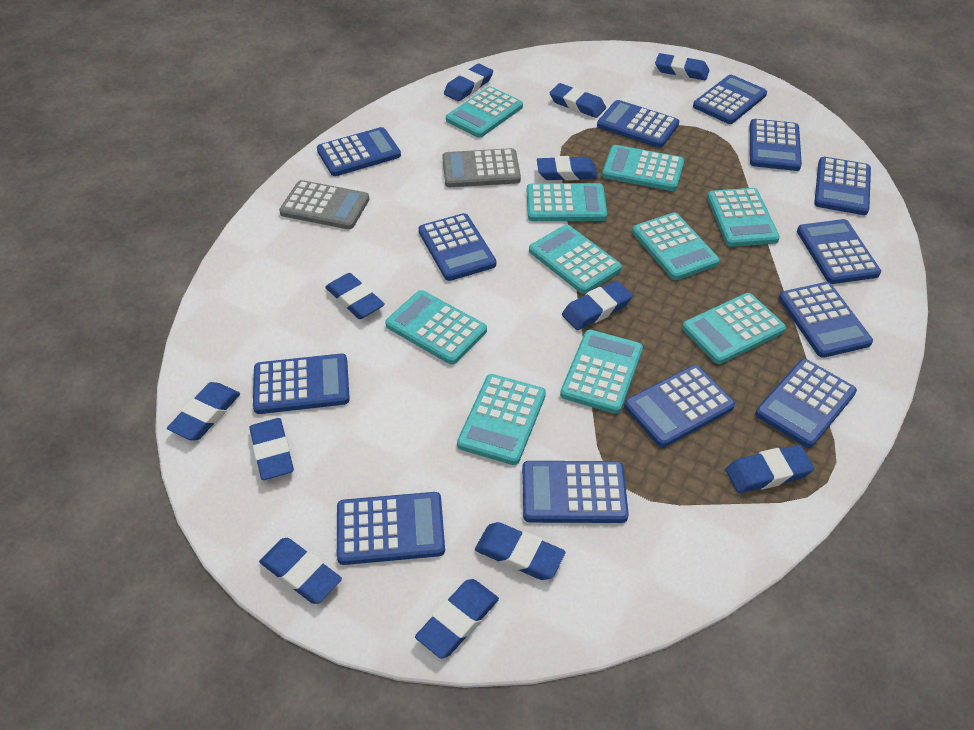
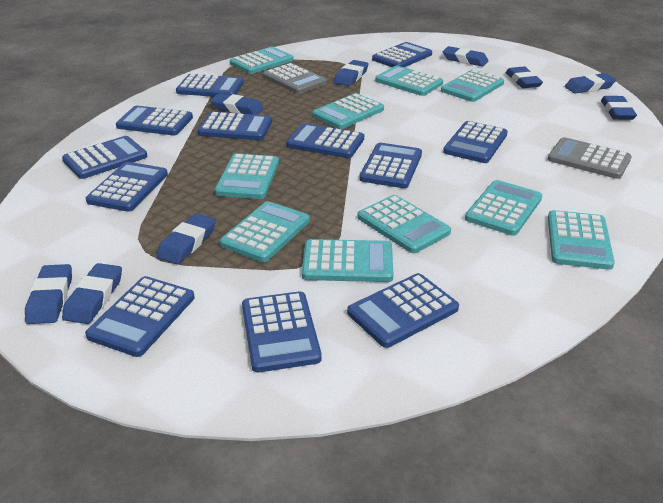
blue calculator: [253,354,350,414] [317,127,401,176] [337,492,445,565] [419,213,496,281] [522,461,629,523] [597,100,679,148] [624,365,735,447] [693,75,767,124] [750,119,802,171] [755,359,857,448] [779,282,873,358] [797,219,881,284] [814,157,871,215] = 13 -> [62,136,147,179] [85,276,195,357] [86,162,168,212] [116,106,193,135] [176,74,244,97] [197,112,272,140] [242,291,322,372] [286,123,364,158] [347,273,459,348] [359,143,422,188] [372,42,432,67] [443,121,508,163] = 12
blue eraser: [167,382,240,440] [250,418,294,480] [259,538,342,604] [325,273,385,319] [415,579,499,658] [444,64,493,101] [475,522,565,580] [537,156,598,181] [549,83,606,118] [562,280,633,330] [655,53,710,80] [725,445,814,493] = 12 -> [25,264,72,324] [62,263,122,324] [157,213,216,264] [210,93,264,115] [334,60,369,86] [443,46,488,66] [506,66,543,88] [565,73,616,94] [601,96,637,120] = 9

